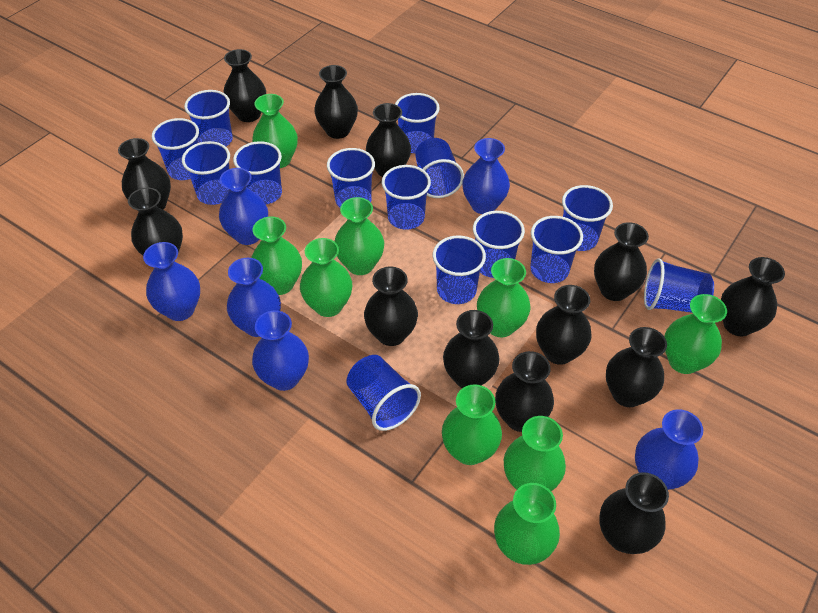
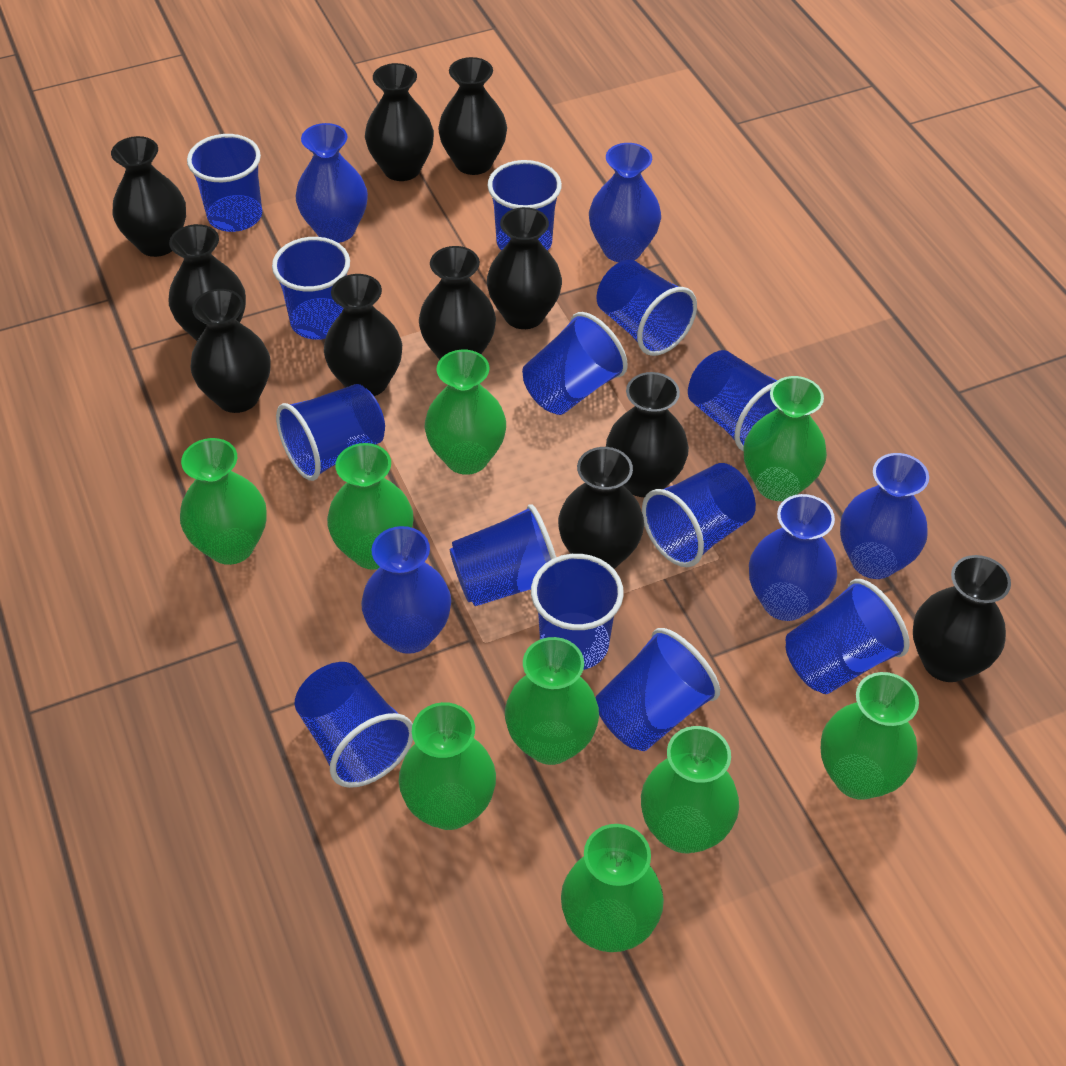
black vase: [118,138,171,210] [128,188,183,255] [223,49,266,122] [314,65,358,139] [364,267,418,346] [366,103,411,177] [443,310,500,388] [495,351,554,432] [536,285,592,365] [594,222,649,301] [599,472,669,554] [606,327,667,407] [721,257,785,336] = 13 -> [111,136,186,257] [169,224,246,341] [190,289,270,413] [324,274,402,396] [365,63,434,181] [419,246,496,360] [438,57,507,175] [487,207,562,329] [558,447,644,569] [606,372,689,498] [913,555,1011,682] = 11
blue cup: [152,118,199,180] [182,141,230,205] [184,90,233,146] [233,141,282,204] [327,148,375,207] [346,355,421,431] [382,165,431,230] [395,93,440,153] [415,138,464,198] [432,236,486,304] [473,211,525,278] [530,216,583,283] [562,185,613,251] [644,258,714,313] = 14 -> [187,134,262,232] [272,237,350,340] [276,384,385,481] [295,662,413,788] [450,504,556,606] [488,160,562,251] [522,312,627,415] [531,554,624,670] [596,628,720,751] [597,260,697,356] [642,463,756,567] [688,350,777,451] [786,579,910,694] = 13
blue vase: [143,242,200,321] [219,168,268,245] [227,258,281,337] [252,310,309,391] [462,138,510,214] [635,409,703,490] = 6 -> [296,123,368,243] [361,526,451,654] [589,143,661,262] [749,494,837,621] [840,453,929,579] = 5

